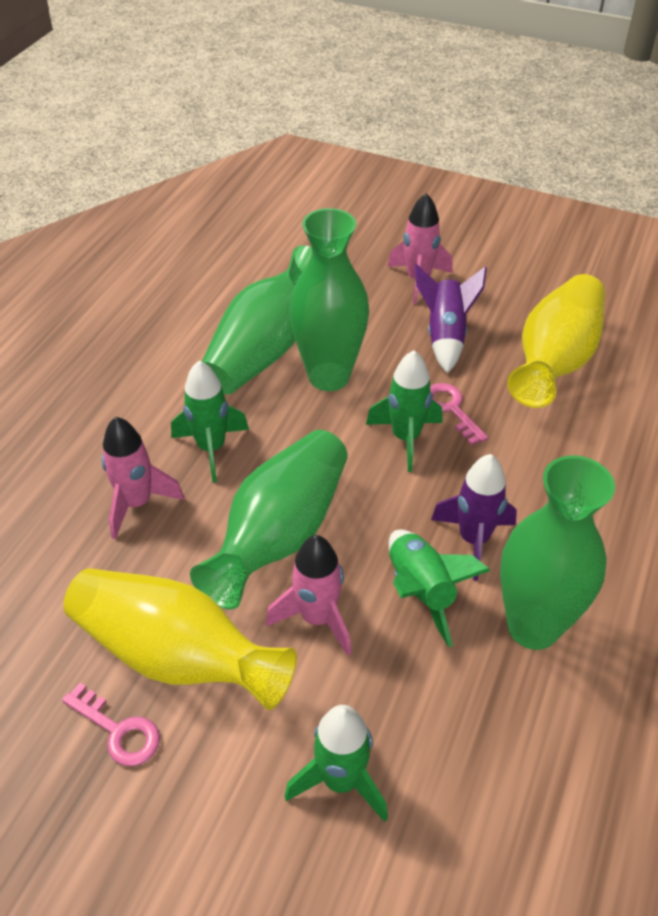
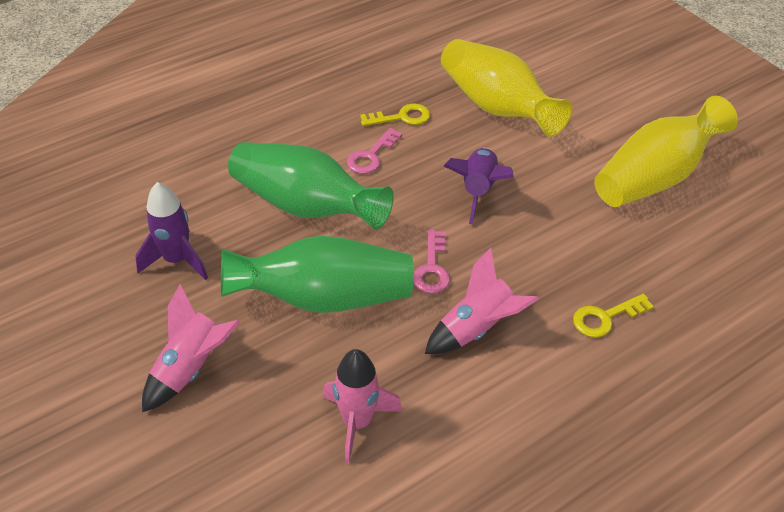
green rocket: [171,361,249,483] [284,705,388,822] [366,350,443,472] [389,530,491,647] = 4 -> none = 0
green vase: [190,430,348,610] [202,245,312,394] [289,208,369,391] [500,455,615,650] = 4 -> [221,236,414,313] [228,142,394,230] = 2
yellow key: none = 0 -> [360,103,430,126] [573,293,654,338] = 2

